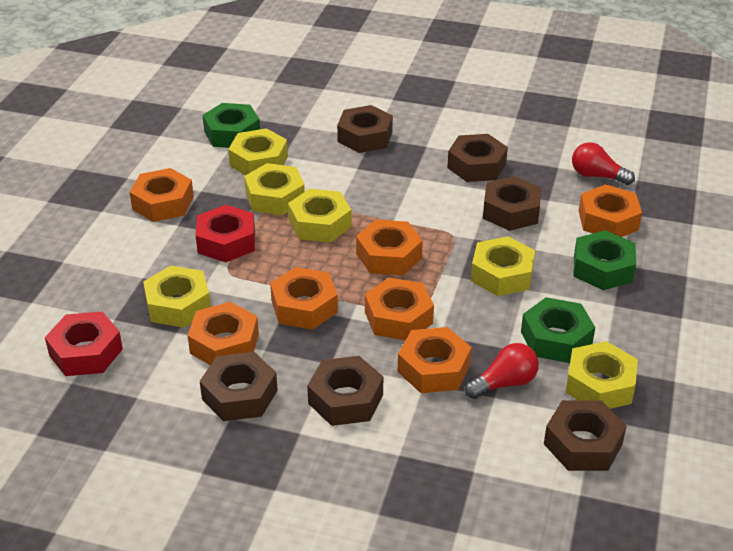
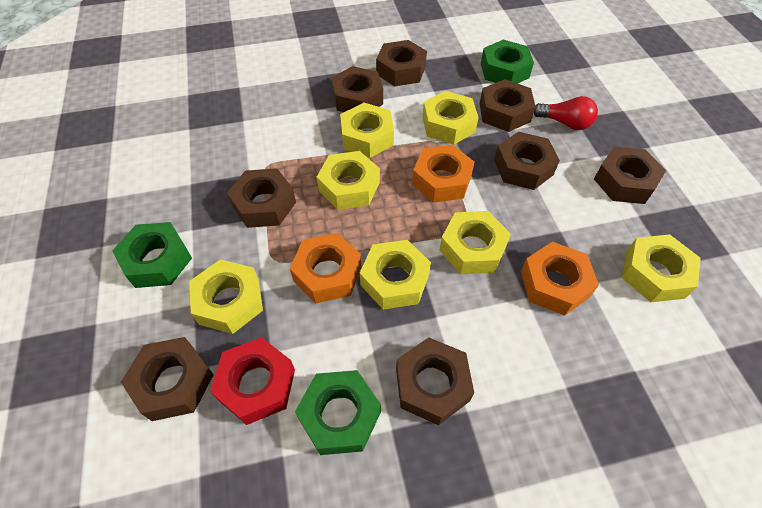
brown nut: [200,352,278,421] [307,356,383,426] [337,105,393,153] [447,134,508,182] [483,176,541,231] [544,400,627,471] = 6 -> [121,337,214,421] [227,168,296,228] [331,66,383,112] [376,40,427,86] [396,337,474,425] [480,79,536,132] [494,132,560,190] [594,147,666,204] = 8
orange nut: [129,168,194,222] [187,302,259,365] [270,267,338,330] [356,220,423,275] [365,278,434,340] [398,327,472,393] [579,184,642,237] = 7 -> [290,233,361,303] [412,145,475,203] [521,242,599,316] = 3
red light bulb: [465,343,539,399] [572,142,635,185] = 2 -> [534,96,598,130] = 1
red nut: [45,312,123,376] [196,205,255,262] = 2 -> [210,337,295,425] = 1
yellow nut: [143,266,211,328] [228,128,288,175] [244,163,305,216] [288,189,352,243] [471,236,535,296] [565,341,638,409] = 6 -> [189,259,263,334] [317,151,380,210] [340,103,394,158] [360,240,431,310] [423,91,479,145] [440,211,511,274] [622,234,701,302] = 7

